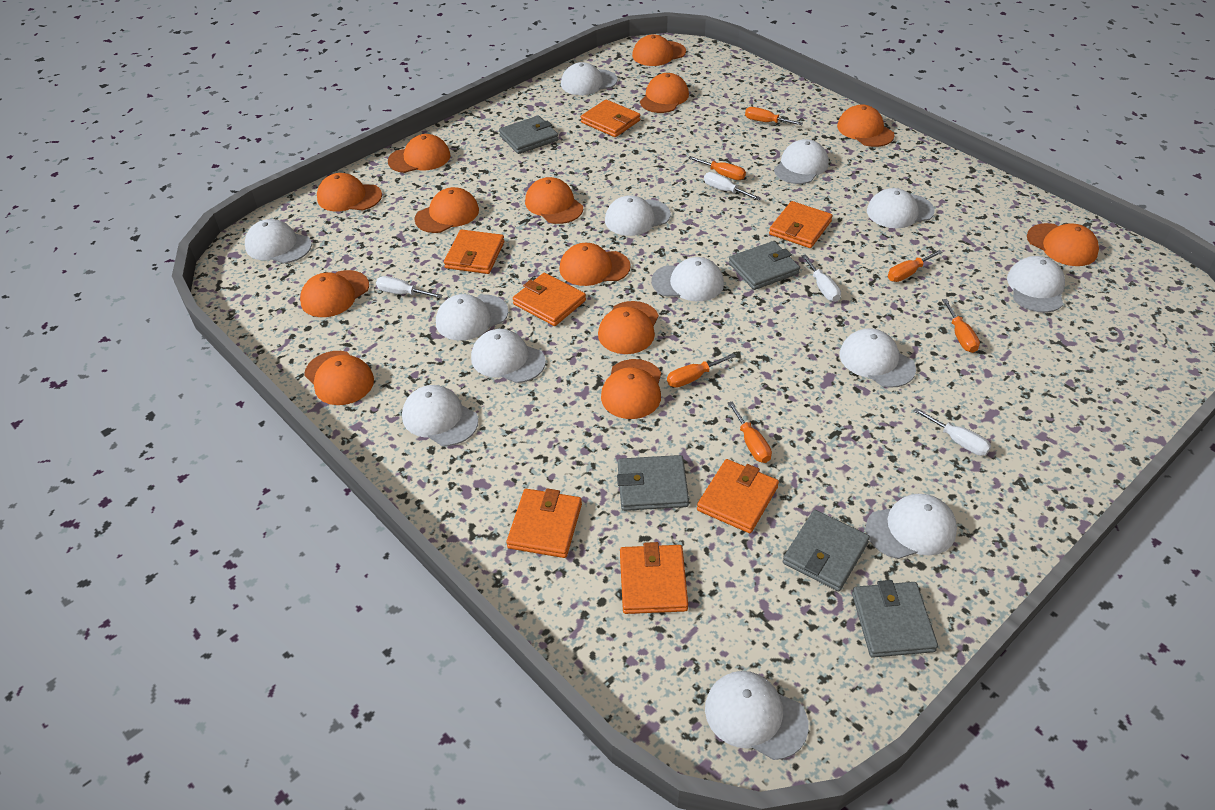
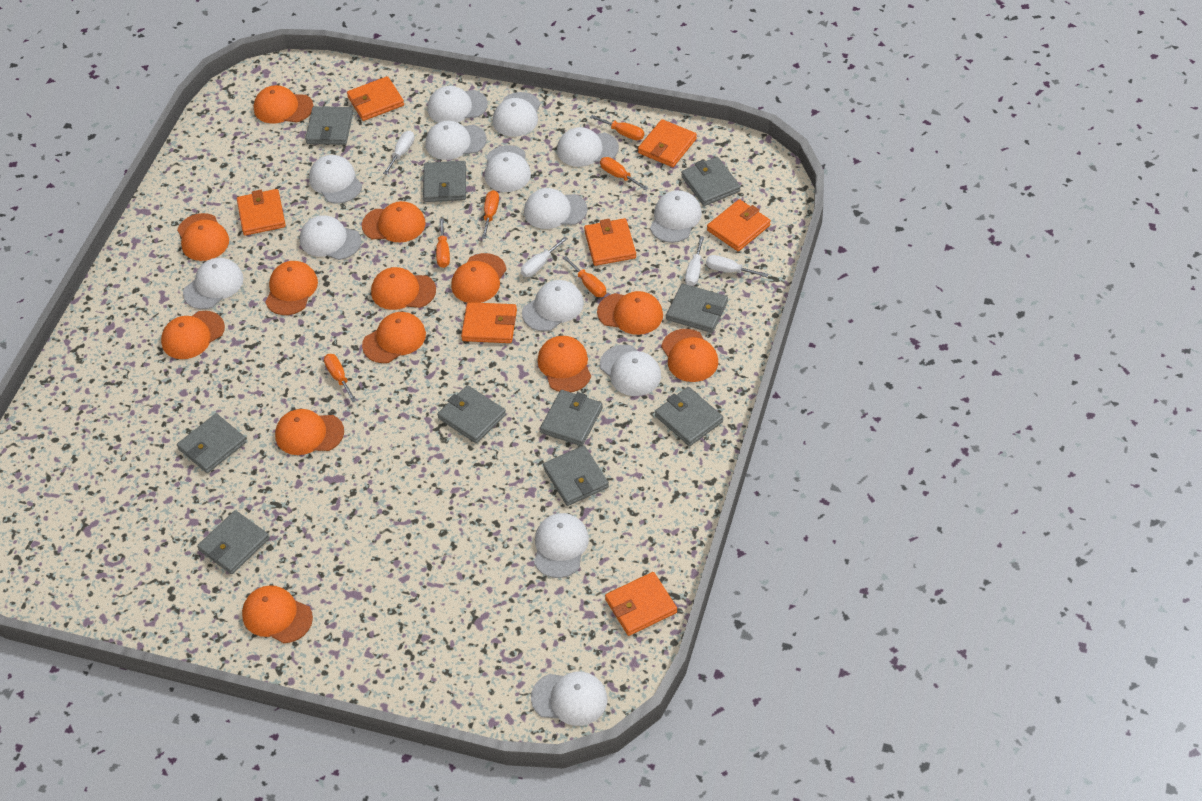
grey wallet: [499,116,558,154] [617,455,689,511] [729,241,800,290] [783,510,870,591] [852,580,938,658] = 5 -> [177,413,247,473] [197,510,270,574] [305,106,353,145] [423,161,466,202] [437,385,506,443] [540,390,603,446] [543,445,609,506] [655,387,723,446] [666,283,728,333] [681,157,741,206] = 10
white cap: [245,219,312,264] [402,385,478,446] [436,294,508,341] [471,329,546,383] [561,62,617,95] [605,195,671,236] [651,257,724,301] [705,671,809,760] [774,139,829,184] [840,328,916,388] [866,494,957,559] [867,188,935,228] [1007,256,1065,313] = 13 -> [183,258,244,309] [300,215,362,260] [309,155,362,204] [425,121,487,160] [427,86,488,123] [484,145,531,192] [493,92,541,137] [522,280,584,332] [524,188,588,229] [531,672,607,726] [534,513,589,578] [557,127,619,167] [600,345,661,396] [650,190,702,243] = 14

